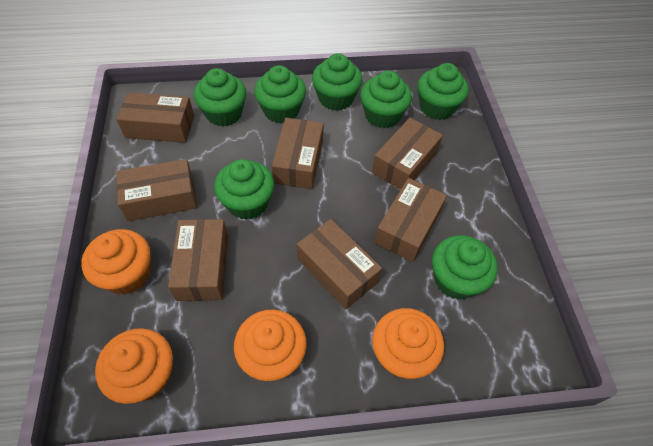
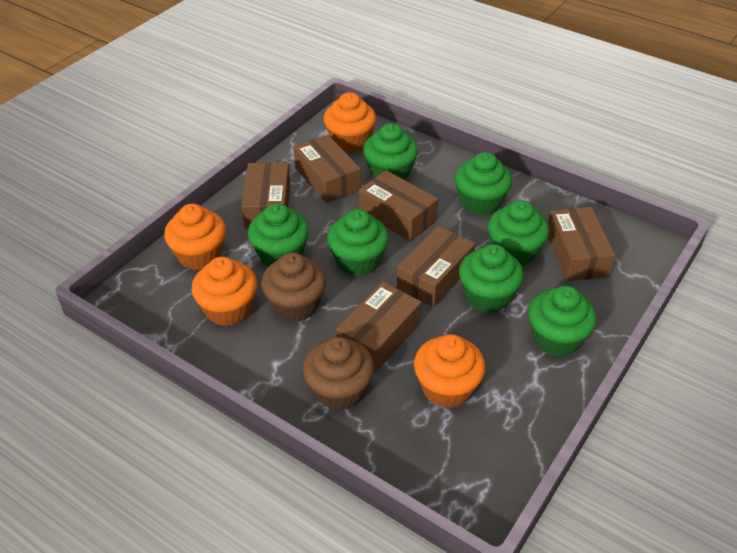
brown box: [116,92,194,143] [117,159,197,221] [168,219,228,301] [272,118,323,189] [297,219,382,309] [372,118,443,190] [375,178,447,262] = 7 -> [242,163,290,228] [294,135,361,204] [336,282,422,372] [359,170,438,241] [396,226,475,308] [548,207,615,281] = 6
brown cupcake: none = 0 -> [261,252,326,322] [303,337,374,410] = 2

